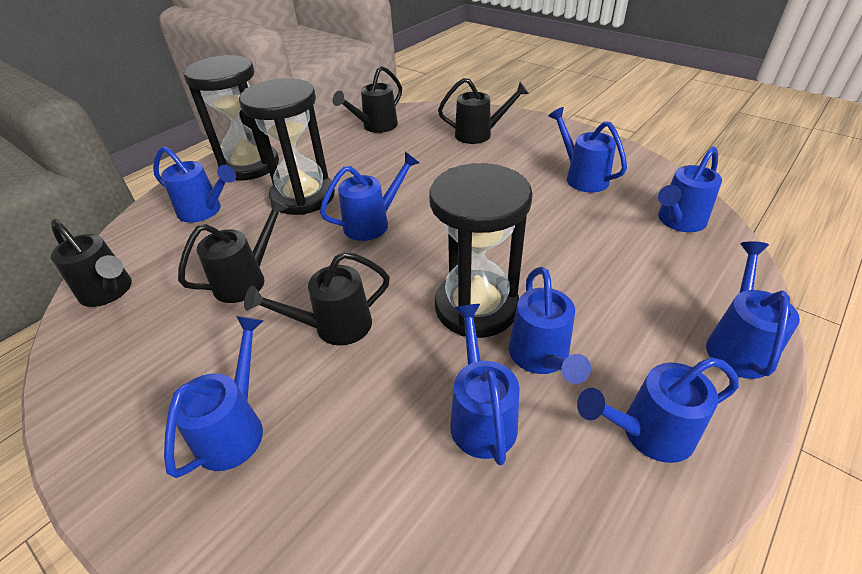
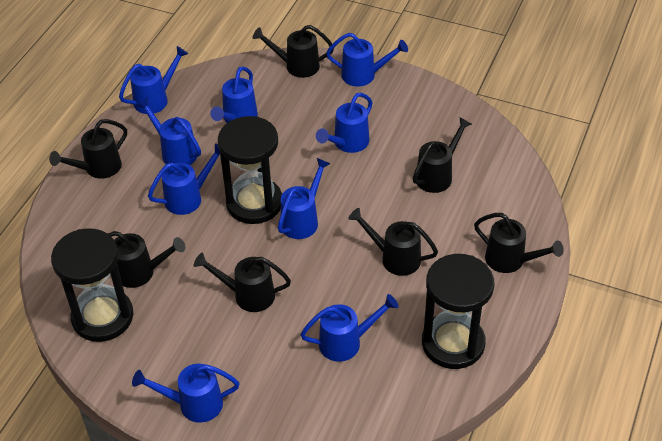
black watering can: [51,219,132,307] [178,197,289,303] [244,252,390,346] [333,66,402,133] [438,78,529,144] = 5 -> [49,119,127,179] [108,231,185,288] [194,253,291,312] [253,25,334,78] [348,208,438,276] [413,117,472,193] [474,213,564,273] = 7

